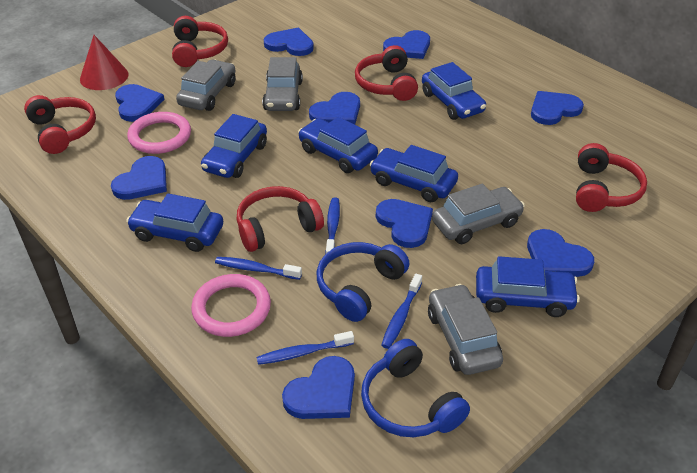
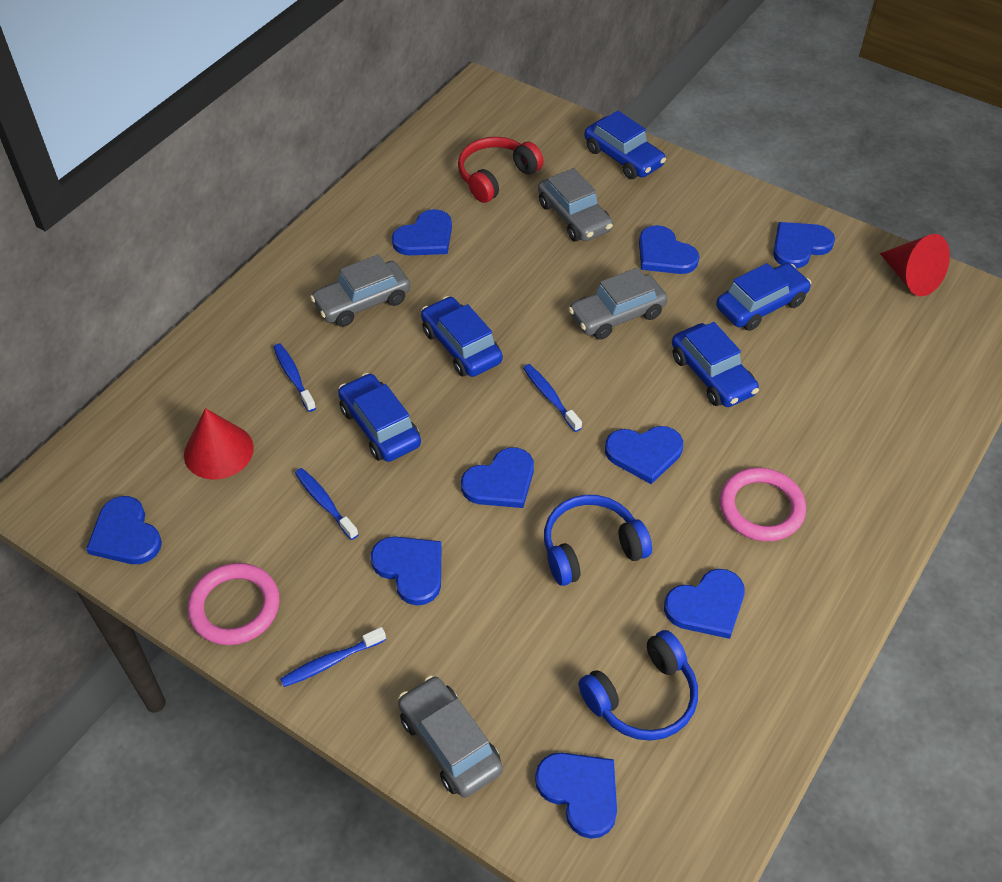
blue car: [126,194,223,252] [201,114,267,178] [298,117,378,173] [369,145,458,202] [422,62,486,120] [476,256,580,317] = 6 -> [338,373,421,462] [421,296,503,377] [584,111,666,179] [672,322,759,407] [716,263,811,331] = 5
red cone: [80,35,129,90] = 1 -> [184,408,254,480] [880,234,950,296] = 2
red headphones: [24,95,96,154] [172,16,228,67] [236,186,324,252] [355,45,418,101] [576,143,647,212] = 5 -> [458,137,543,203] = 1

